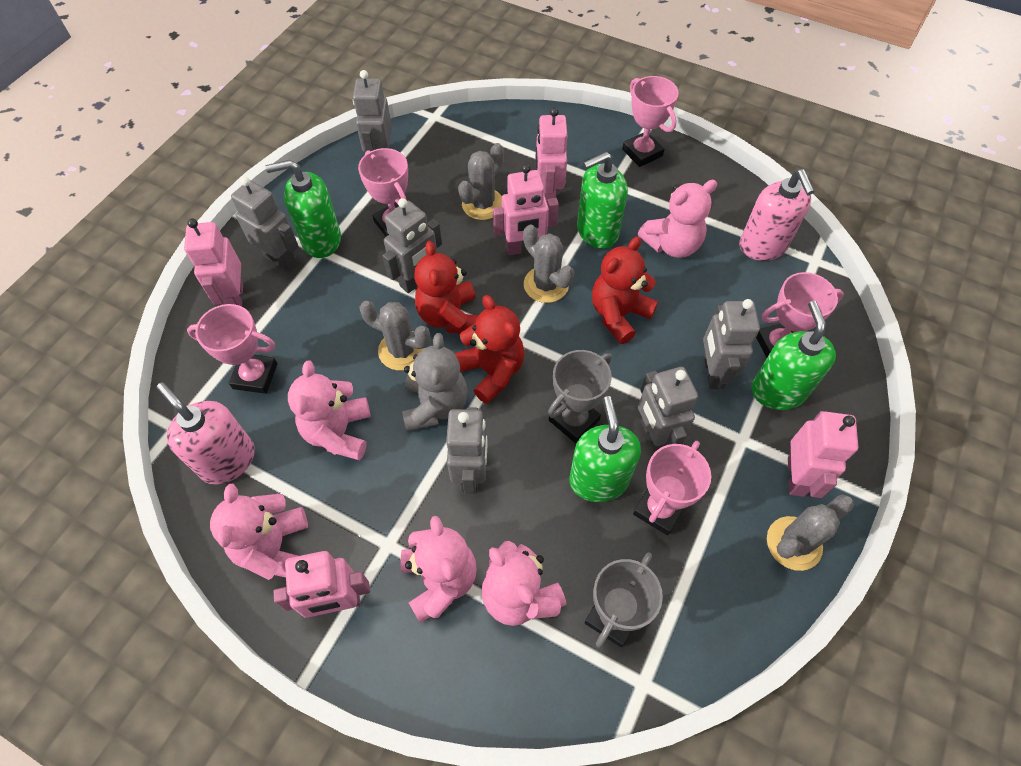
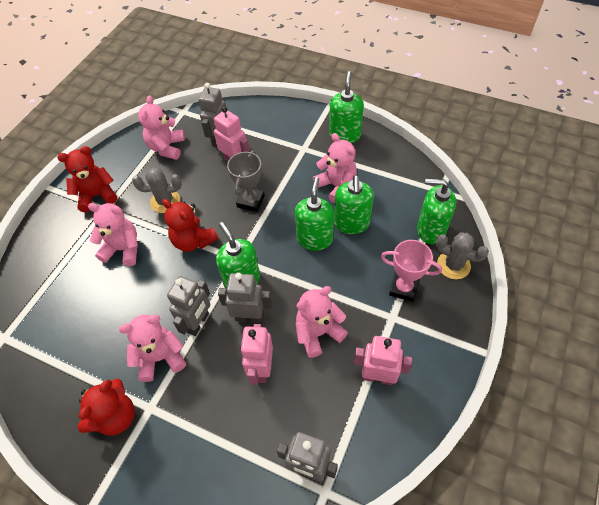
green soap dispenser: [265,160,341,258] [569,396,641,502] [577,152,628,249] [751,301,836,410] = 4 -> [216,222,260,289] [295,177,334,251] [329,71,364,143] [334,175,374,234] [417,179,456,244] = 5
grey cactus: [359,301,431,371] [458,143,504,220] [523,224,574,303] [767,494,854,571] = 4 -> [132,168,182,213] [436,232,489,279] = 2
grey robot: [231,177,299,271] [353,70,392,152] [382,198,442,293] [446,407,488,494] [638,367,698,452] [703,299,760,389] = 6 -> [167,276,210,336] [199,83,226,147] [218,273,272,323] [277,432,338,481] = 4
grey teddy bear: [402,333,468,431] = 1 -> none = 0
grey trophy: [548,350,612,443] [585,552,663,648] = 2 -> [227,151,265,212] = 1
pink robot: [184,218,243,307] [274,551,370,618] [493,164,559,255] [536,107,567,202] [788,411,858,498] = 5 -> [214,107,250,161] [240,324,273,385] [354,336,412,385] = 3
pink soap dispenser: [157,382,255,484] [739,169,815,261] = 2 -> none = 0
pink trophy: [187,304,278,394] [358,148,408,237] [622,76,679,167] [633,441,711,535] [756,272,844,358] = 5 -> [381,240,442,302] = 1

